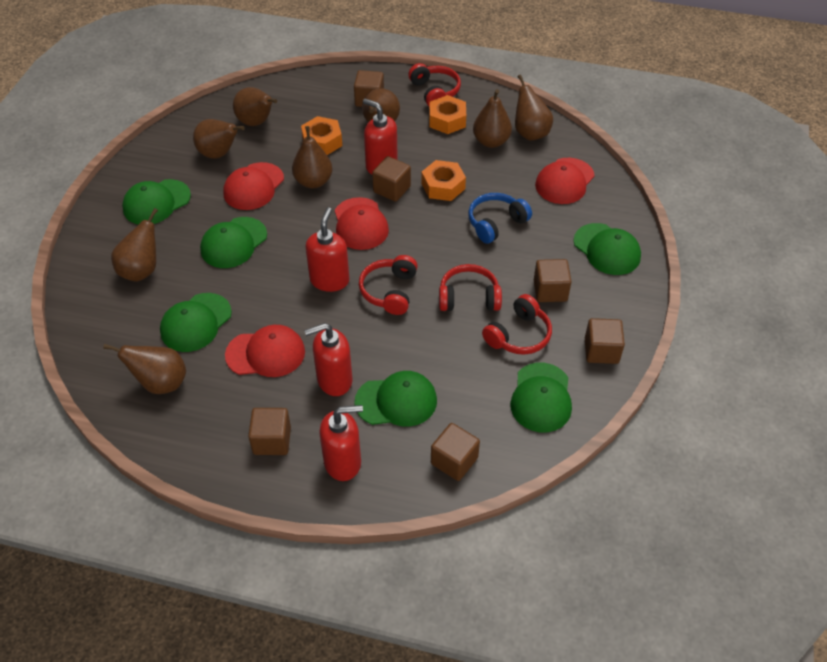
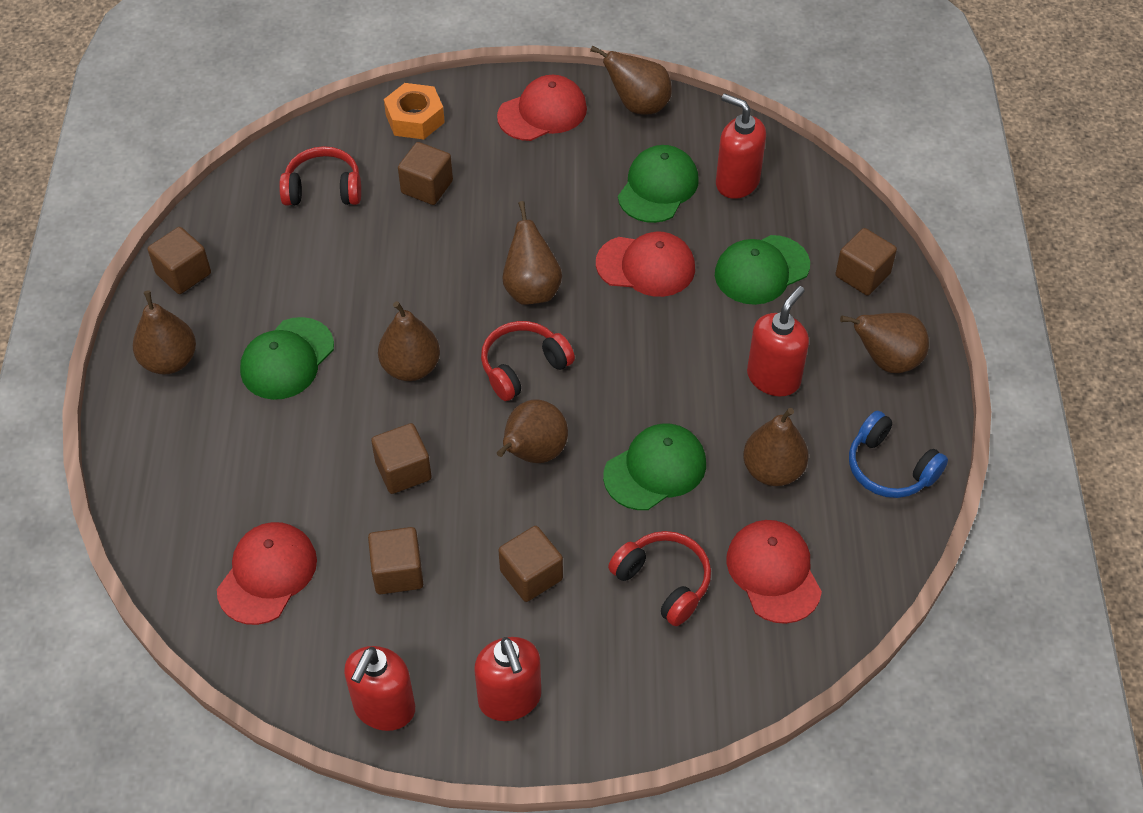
brown pear: [103,344,186,394] [111,208,158,282] [193,119,245,159] [233,87,277,126] [292,126,333,188] [362,88,400,122] [473,89,512,148] [515,74,553,141] = 8 -> [133,290,196,375] [378,301,440,381] [497,399,568,463] [502,201,562,305] [590,46,672,115] [743,408,809,486] [840,313,929,373] = 7
green cap: [122,179,191,225] [160,293,232,352] [200,217,267,268] [355,371,437,427] [510,363,572,432] [574,223,641,275] = 6 -> [240,317,334,400] [603,423,706,510] [618,145,699,223] [715,235,810,305] = 4
orange nut: [301,116,342,155] [421,160,466,201] [429,95,466,134] = 3 -> [384,83,445,139] = 1
red headphones: [359,255,418,315] [408,63,461,106] [439,264,502,311] [482,294,552,355] = 4 -> [279,146,361,206] [481,321,575,401] [608,531,711,626] = 3

